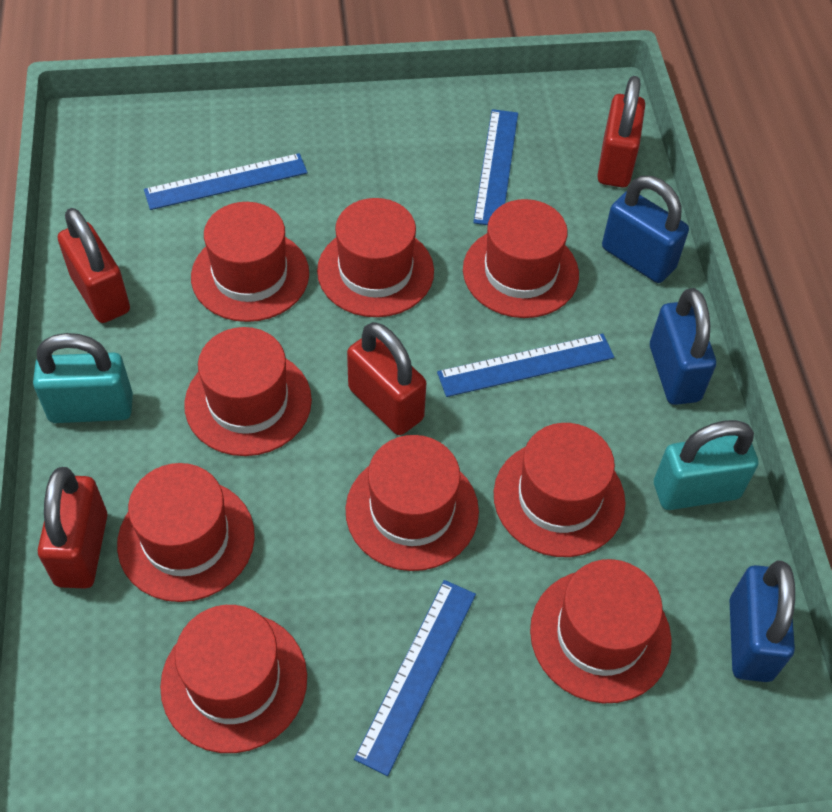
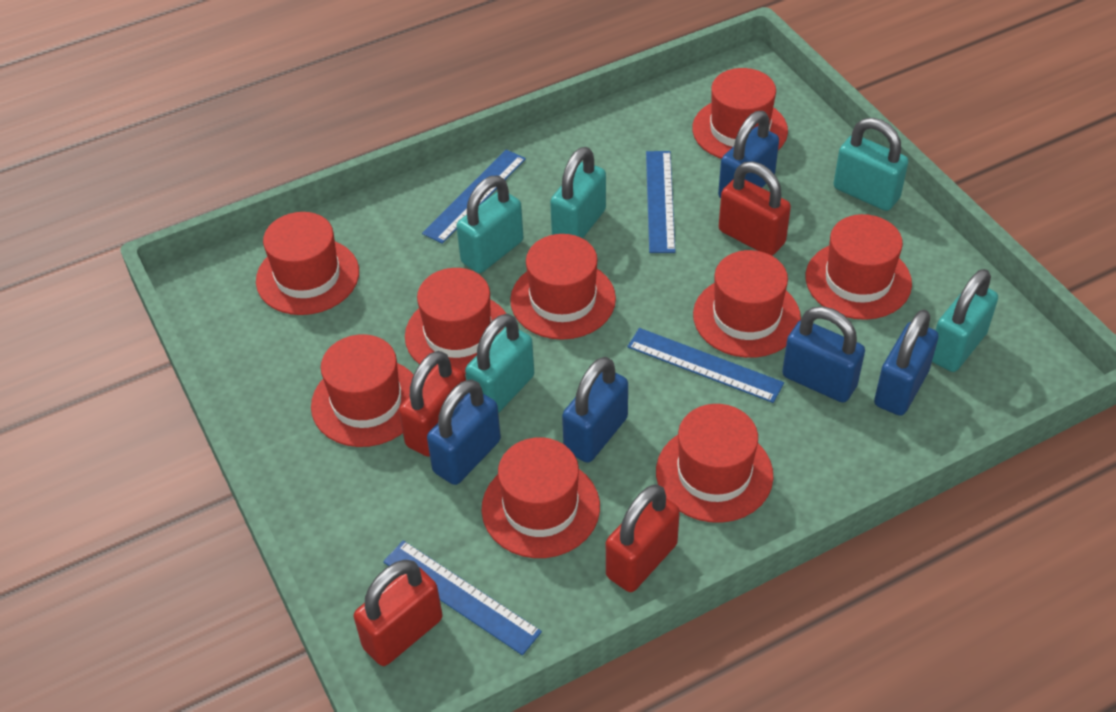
blue padlock: [602,176,689,283] [650,288,716,405] [730,560,795,682] = 3 -> [427,379,501,485] [562,357,628,463] [718,111,779,198] [782,306,865,403] [874,310,938,416] = 5
turquoise padlock: [33,333,133,423] [654,420,758,510] = 2 -> [456,175,523,273] [465,314,534,414] [550,147,606,238] [834,118,909,211] [932,269,998,372] = 5

